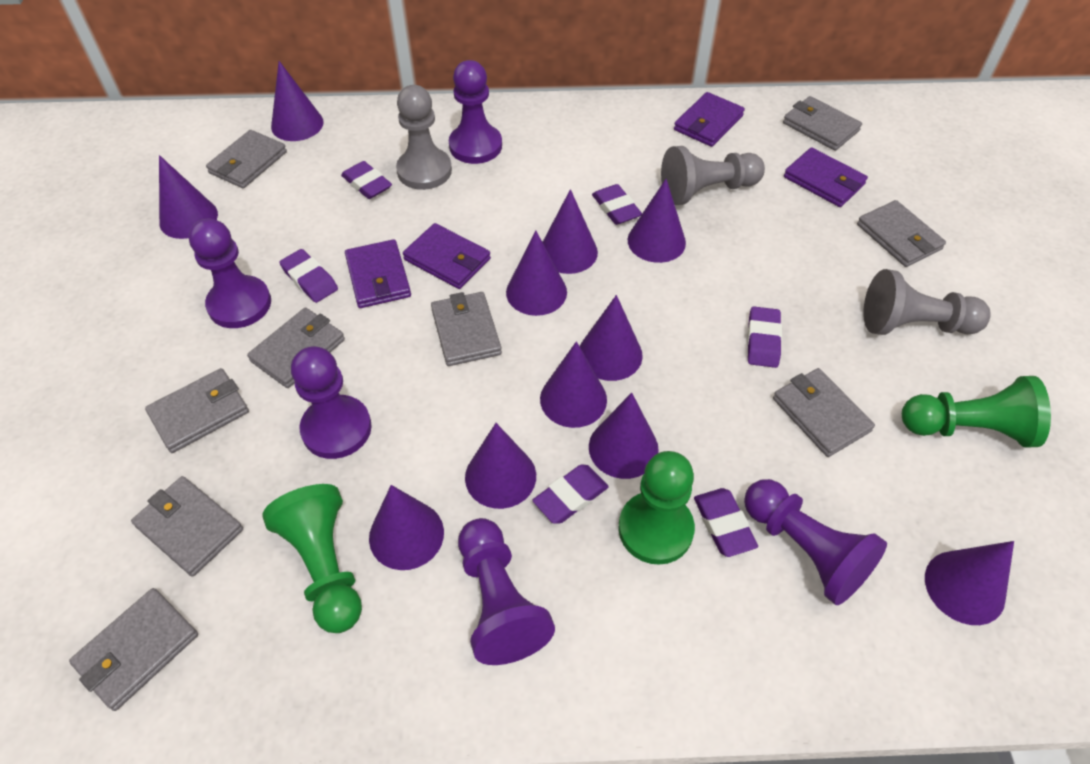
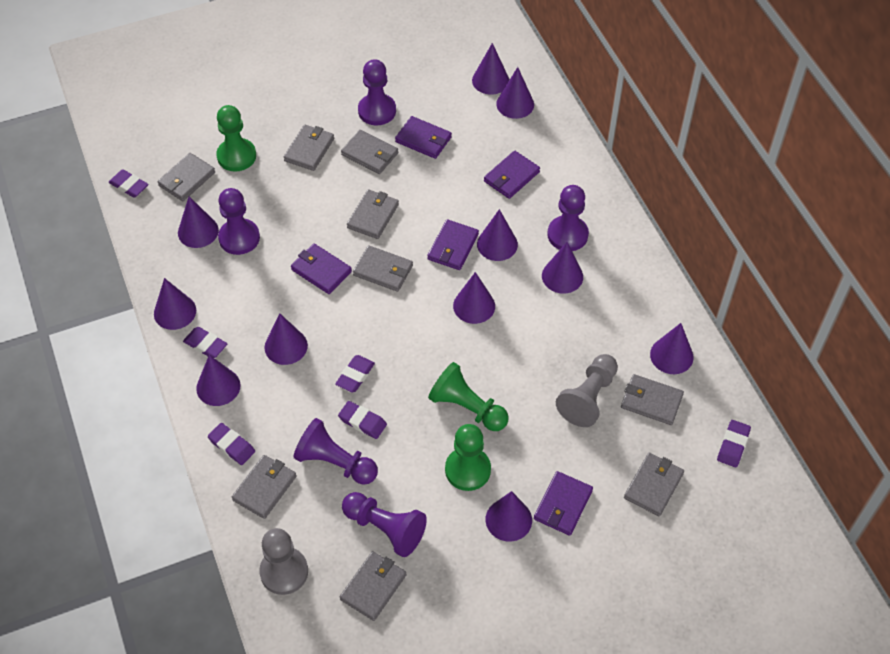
grey pawn: [396,85,452,190] [661,146,765,205] [863,269,991,335] = 3 -> [259,528,308,595] [556,354,618,427] = 2
purple wallet: [345,239,411,308] [403,223,491,289] [674,92,745,147] [784,147,868,207] = 4 -> [291,243,352,294] [395,116,452,159] [427,219,479,270] [484,150,540,199] [534,471,593,536] = 5

